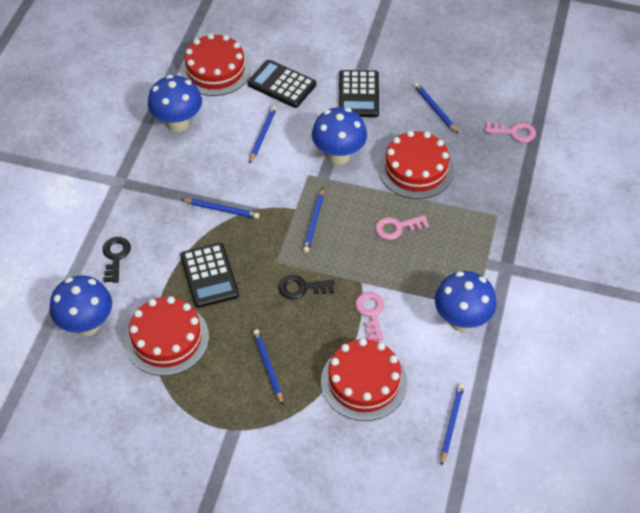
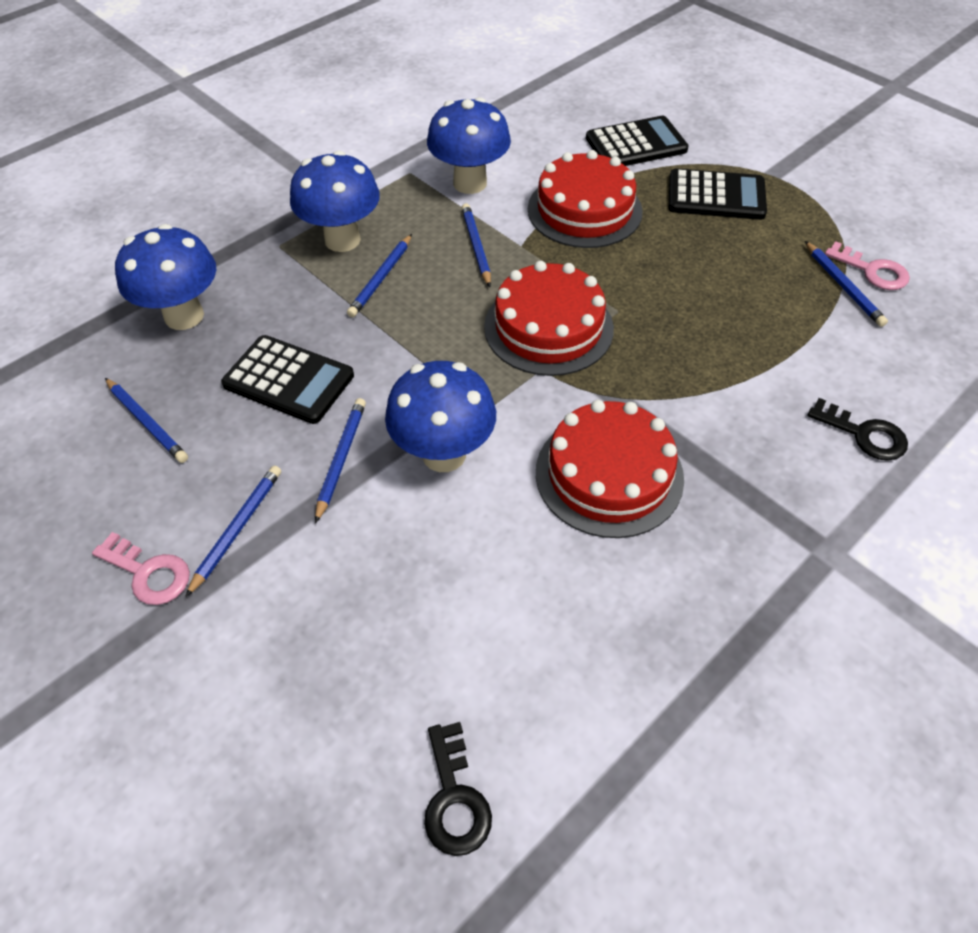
pink key: [355,292,384,341] [375,215,429,240] [485,122,536,143] = 3 -> [92,532,190,605] [825,241,910,290] = 2
red cake: [125,296,209,376] [180,33,251,96] [321,338,407,421] [379,130,454,199] = 4 -> [484,261,614,376] [528,150,643,248] [536,400,684,538] = 3

